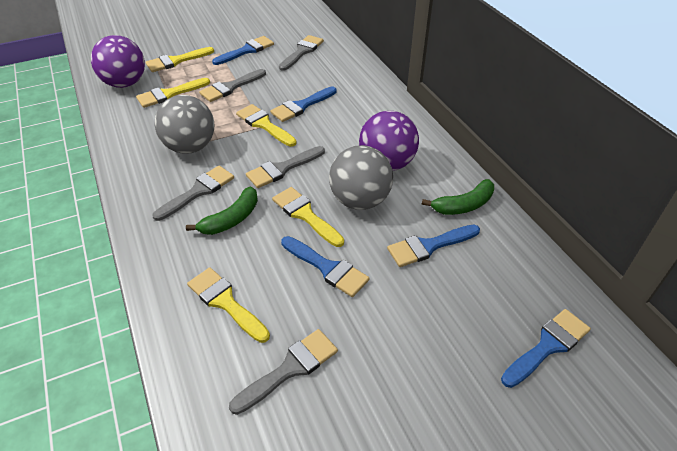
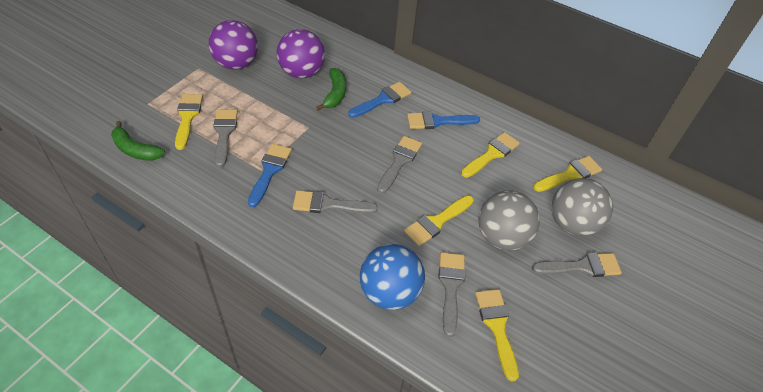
blue ball: none = 0 -> [360,244,425,310] = 1
blue brush: [212,36,274,65] [270,86,336,122] [281,236,369,297] [387,225,480,267] [501,309,591,388] = 5 -> [248,144,292,207] [348,82,411,118] [407,111,480,129] = 3

